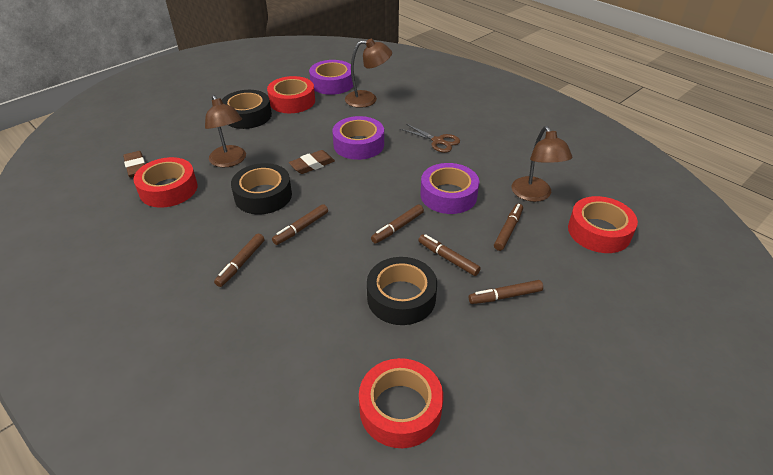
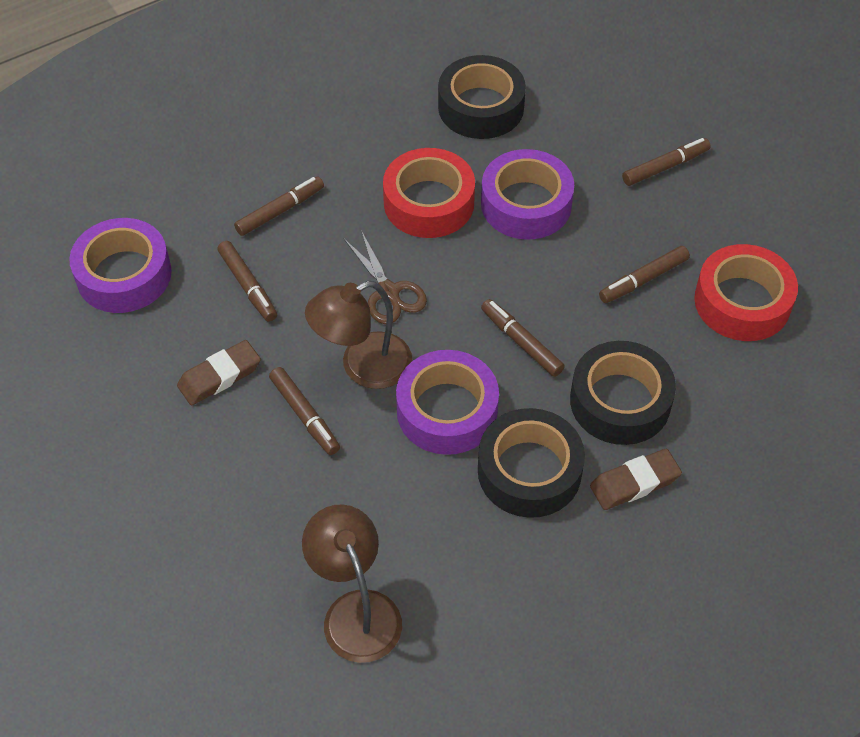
brown lamp: [205,95,246,167] [345,39,392,108] [512,126,572,202] = 3 -> [302,504,402,663] [305,281,412,389] = 2
red tape: [133,157,198,208] [267,76,315,113] [359,358,443,448] [568,196,638,253] = 4 -> [383,148,475,238] [694,244,798,341] = 2

